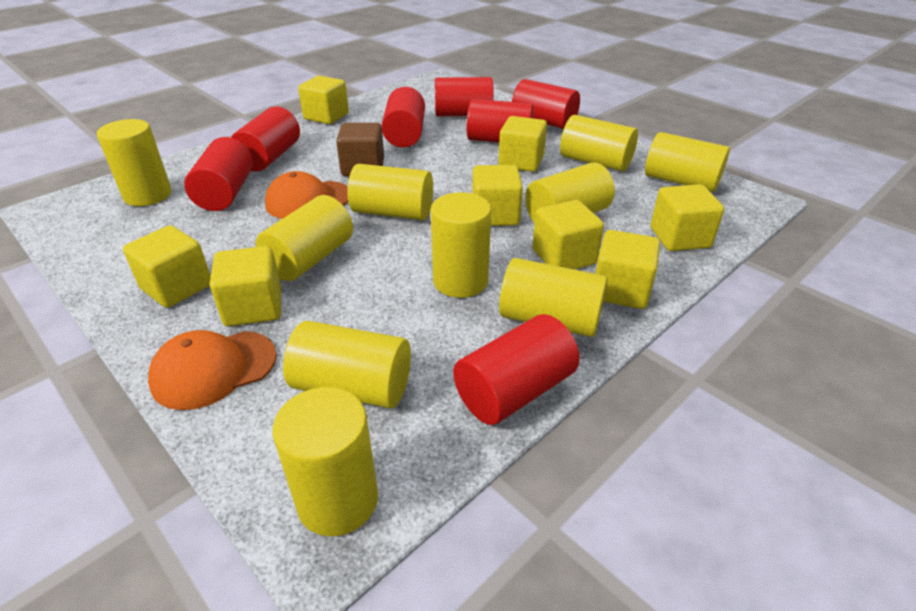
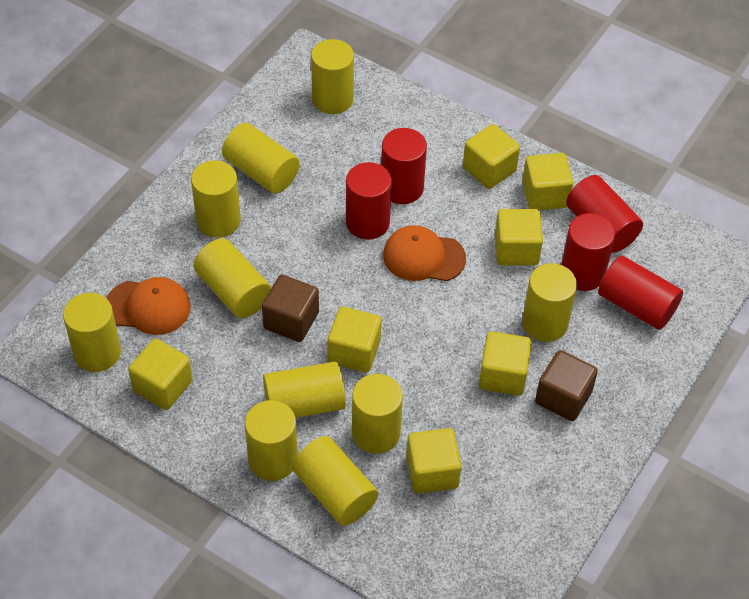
brown cube: [336,123,384,176] = 1 -> [262,275,319,342] [535,350,598,421] = 2
red cylinder: [184,137,253,211] [231,106,300,172] [382,87,425,147] [435,77,494,116] [453,314,580,425] [467,99,534,143] [512,79,580,129] = 7 -> [346,162,392,239] [381,128,427,204] [561,213,615,291] [566,175,643,253] [598,256,683,330] = 5
yellow cube: [123,225,211,308] [210,246,281,326] [298,76,349,124] [472,165,523,226] [498,116,547,172] [532,200,604,269] [595,230,660,309] [651,184,724,251] = 8 -> [128,338,193,410] [327,307,381,372] [406,428,461,494] [463,124,520,189] [479,331,532,396] [495,209,543,265] [522,153,573,210] = 7

